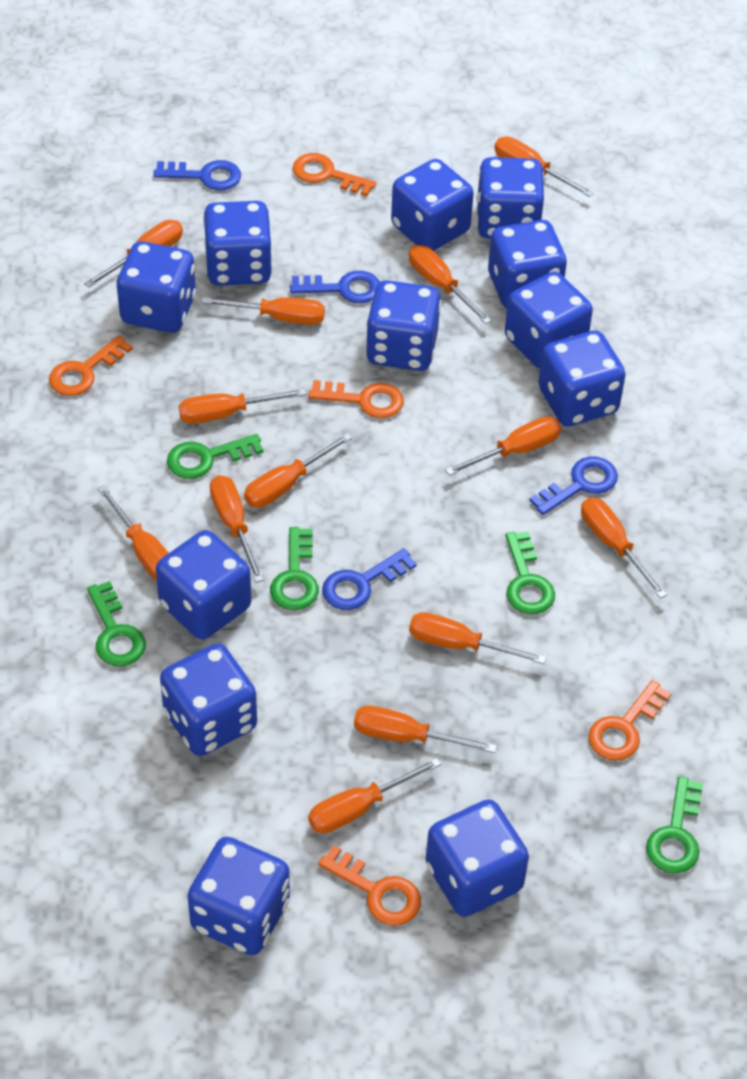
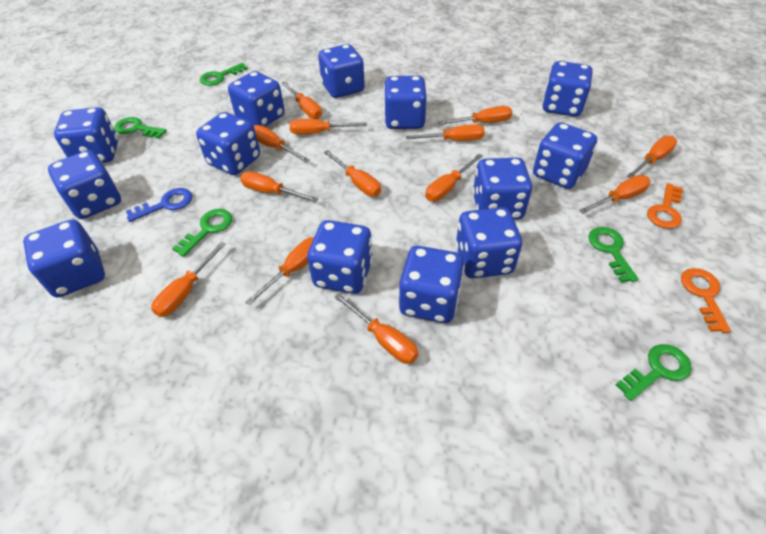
blue dice: [116,241,196,333] [156,530,251,639] [160,643,257,756] [188,837,290,955] [203,201,273,286] [366,280,441,371] [391,159,474,251] [426,799,529,917] [476,157,544,239] [488,220,567,308] [505,272,593,369] [538,330,626,426] = 12 -> [23,219,105,297] [48,150,121,219] [54,107,118,163] [196,112,260,175] [228,71,285,127] [307,220,373,294] [318,44,365,98] [384,76,427,129] [399,246,464,323] [456,207,522,278] [473,157,532,220] [533,122,597,189] [542,61,593,117] = 13
blue key: [153,160,241,190] [290,271,380,303] [322,548,417,610] [529,456,618,515] = 4 -> [126,188,192,222] = 1
orange key: [49,335,133,396] [293,153,376,196] [308,380,404,418] [318,845,421,926] [588,680,672,761] = 5 -> [647,183,683,229] [681,268,731,333] = 2

